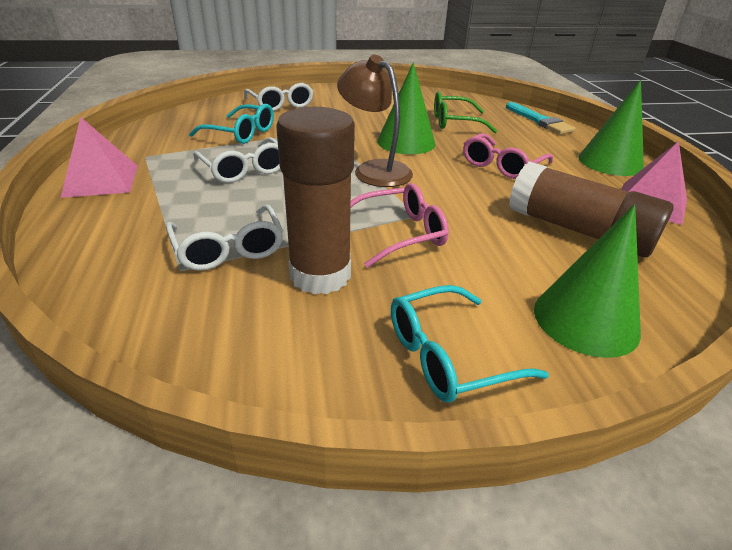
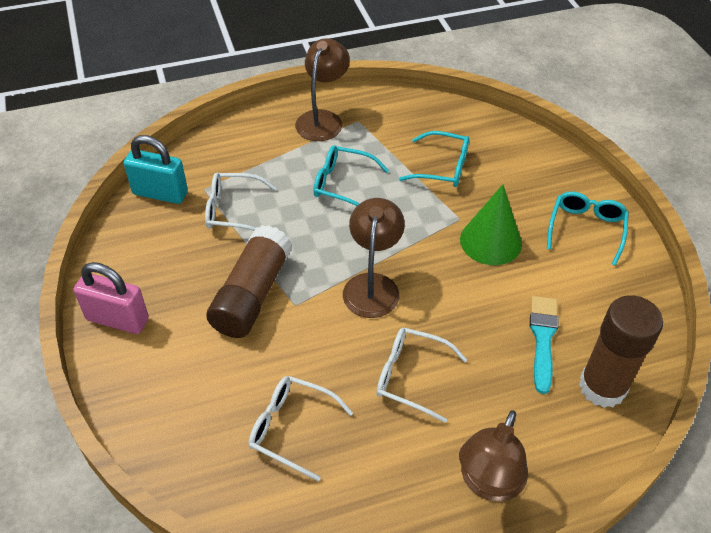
brown lamp: [337,55,413,187] = 1 -> [295,38,350,141] [343,198,405,318] [459,410,528,502] = 3
green cone: [377,62,435,154] [534,204,641,358] [579,80,644,176] = 3 -> [460,184,522,265] = 1
green glasses: [434,91,497,133] = 1 -> none = 0
pink glasses: [350,183,449,268] [463,133,553,179] = 2 -> none = 0
pink padlock: none = 0 -> [74,262,149,334] = 1
pink pyramid: [61,117,138,198] [621,141,687,225] = 2 -> none = 0
turquoise glasses: [189,104,274,144] [391,285,549,403] = 2 -> [313,145,389,206] [399,131,469,187] [547,192,629,266] = 3
turquoise padlock: none = 0 -> [124,135,188,204] = 1

